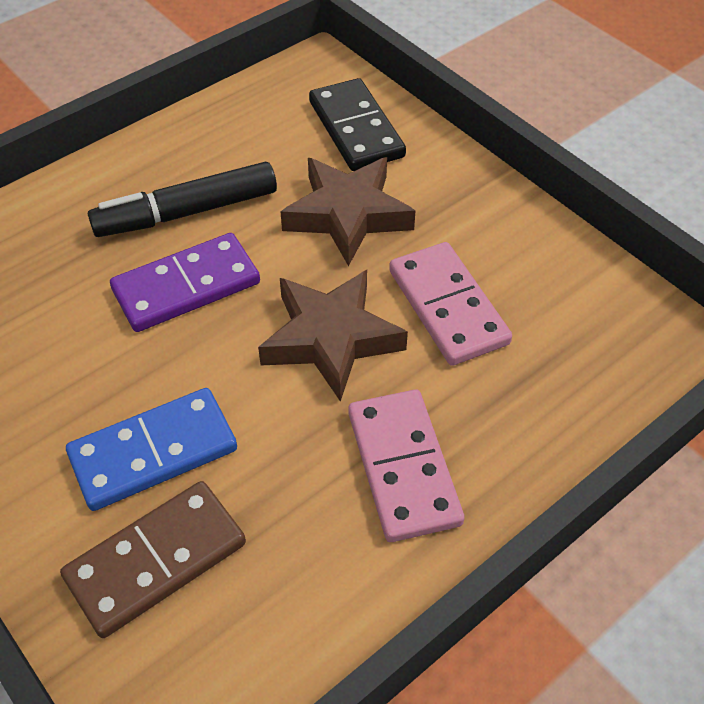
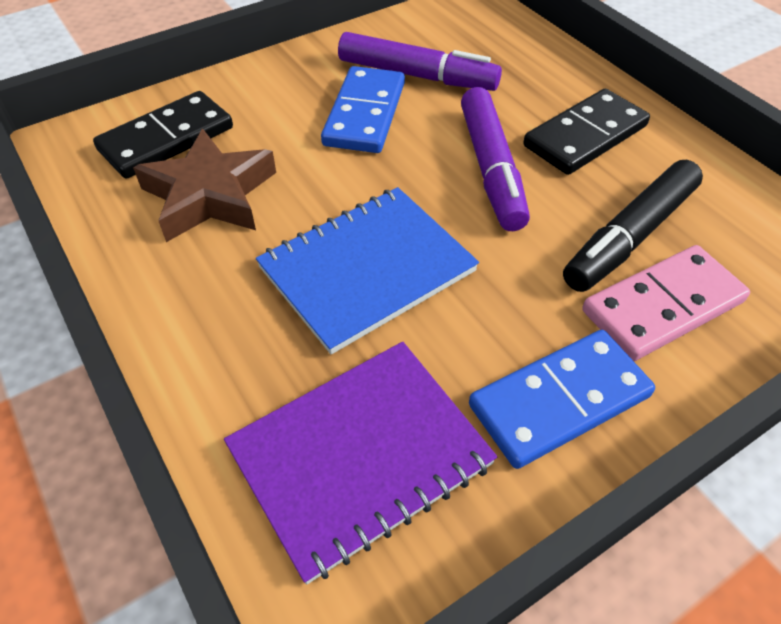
black domino: [309,78,406,171] = 1 -> [93,91,233,179] [523,89,650,175] = 2
blue domino: [66,388,237,511] = 1 -> [321,66,405,153] [469,330,655,469] = 2
blue notebook: none = 0 -> [256,187,479,354] = 1
brown domino: [60,481,246,638] = 1 -> none = 0
brown star: [258,270,408,402] [280,157,415,266] = 2 -> [133,129,276,242] = 1
pink domino: [348,389,464,542] [389,242,512,366] = 2 -> [582,245,750,361] = 1
purple domino: [110,233,260,332] = 1 -> none = 0
purple marker: none = 0 -> [338,32,502,91] [461,87,530,231] = 2
purple notebook: none = 0 -> [224,342,497,585] = 1

